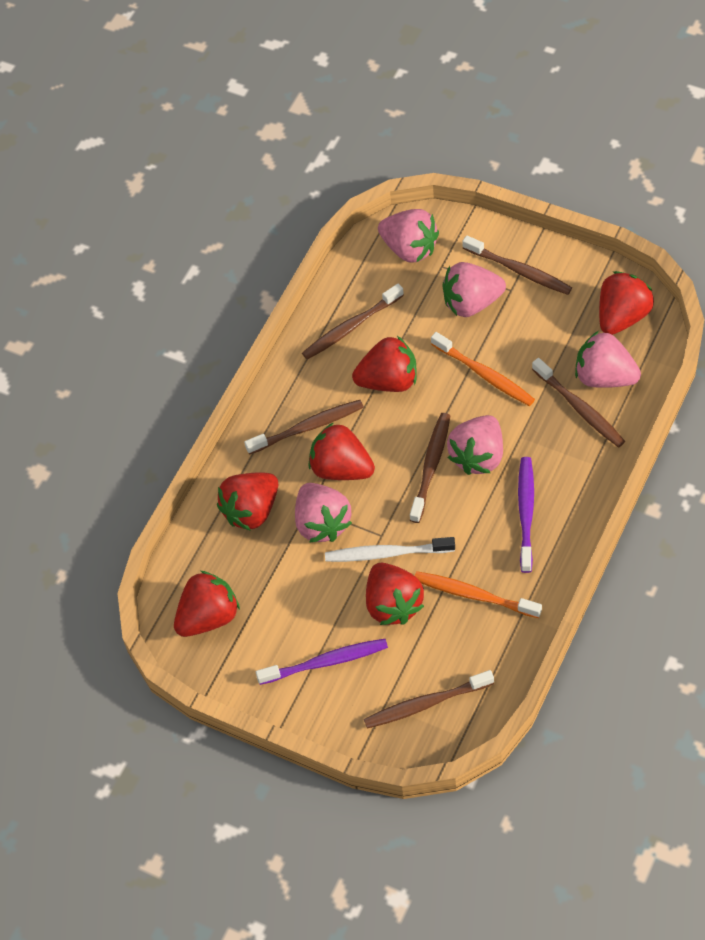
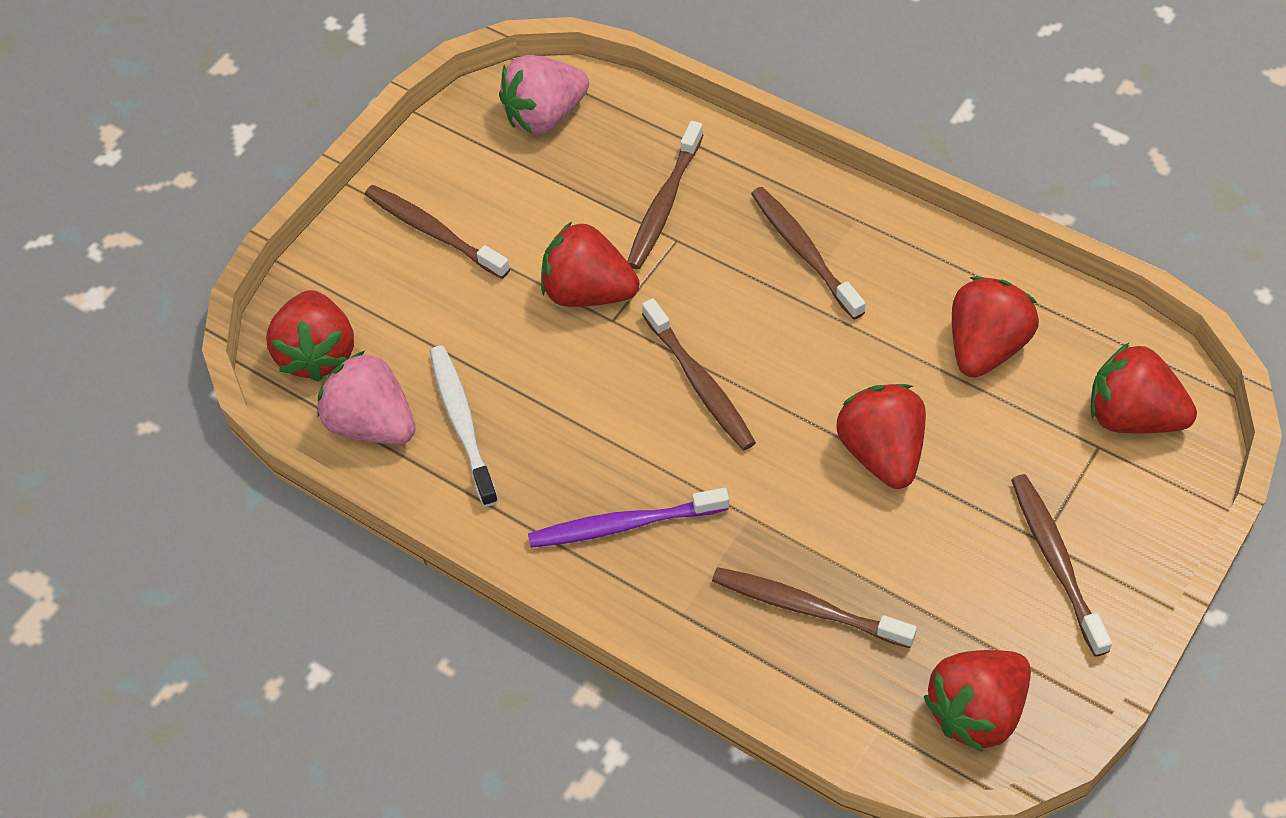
orange toothbrush: [415,571,542,618] [431,332,535,406] = 2 -> none = 0
pink strawberry: [295,483,352,543] [378,209,439,263] [443,262,506,317] [447,415,503,475] [575,331,641,388] = 5 -> [318,351,416,444] [499,55,589,135] = 2
purple toothbrush: [256,639,388,685] [518,457,534,573] = 2 -> [528,488,729,548] = 1

